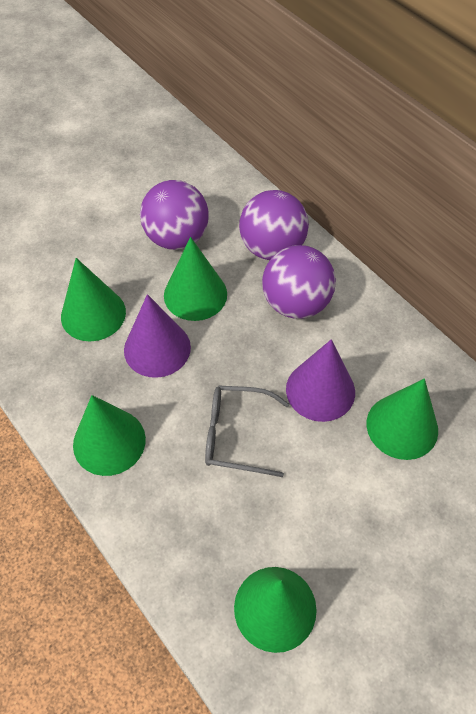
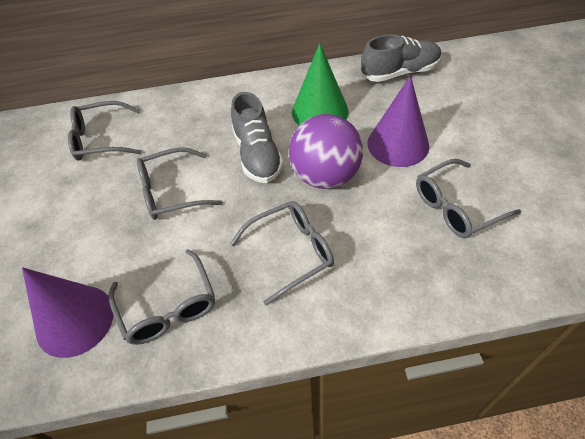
green cone: [61,258,126,342] [73,395,146,476] [164,237,227,321] [234,567,317,653] [367,378,438,460] = 5 -> [292,43,349,126] = 1
grey glasses: [205,386,289,477] = 1 -> [68,101,141,161] [108,249,215,345] [137,147,223,220] [230,201,334,305] [416,159,521,238] = 5
grey shoe: none = 0 -> [231,92,284,183] [361,34,442,82] = 2
purple ball: [140,180,209,250] [239,190,309,260] [262,245,336,319] = 3 -> [289,114,363,189] = 1

